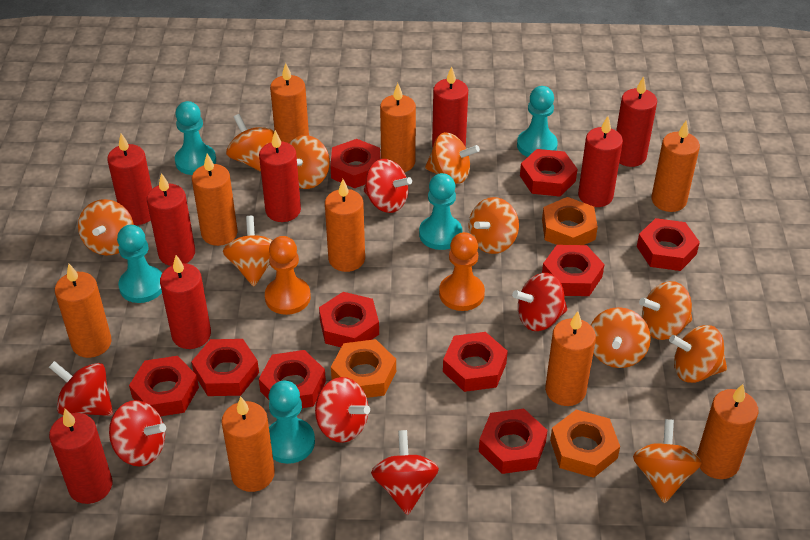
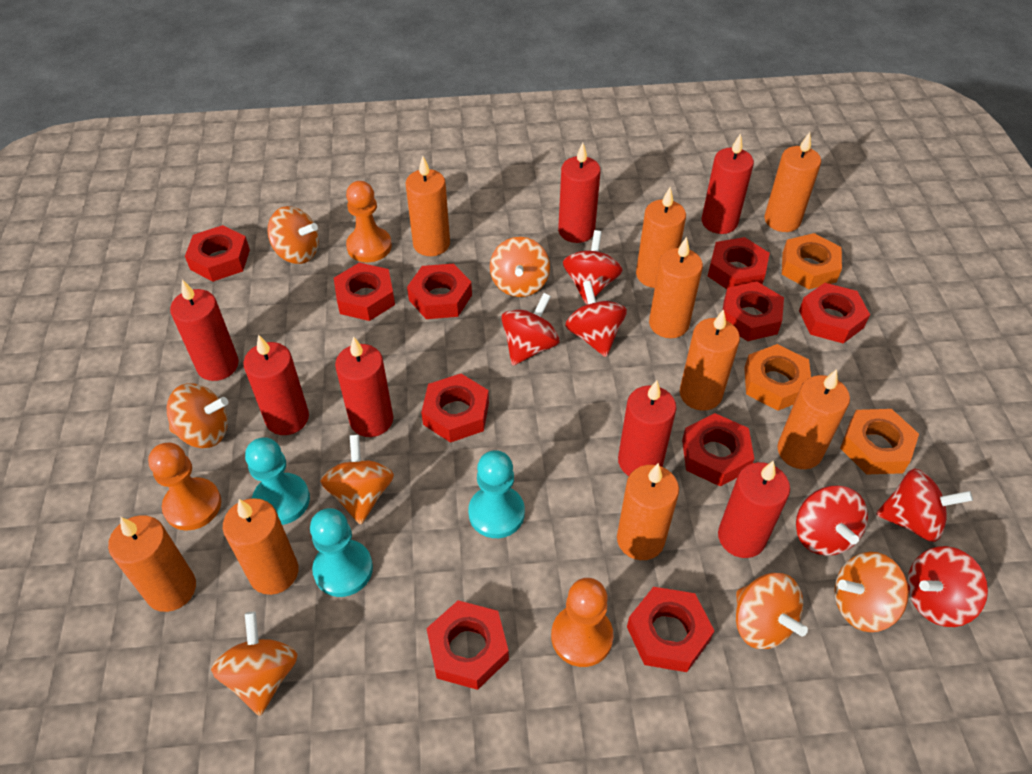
orange pawn: [265,236,311,315] [439,232,485,311] = 2 -> [148,443,221,531] [346,181,392,262] [551,578,614,667] = 3
orange spinning top: [78,199,134,255] [223,216,273,286] [226,114,274,172] [289,135,330,189] [425,132,480,184] [468,197,519,254] [591,307,651,368] [633,419,702,503] [639,281,692,340] [669,325,727,383] = 10 -> [167,383,228,448] [211,612,298,716] [267,206,319,264] [320,435,394,525] [490,237,550,297] [736,573,808,649] [835,552,909,632] = 7
red candle: [49,409,112,504] [107,133,152,225] [147,173,195,266] [160,255,211,349] [259,130,301,222] [432,66,468,147] [578,116,623,207] [616,76,657,167] = 8 -> [170,279,239,381] [243,334,309,435] [335,336,393,437] [558,143,601,243] [618,380,677,476] [702,133,754,234] [718,461,790,558] = 7
turquoise pawn: [117,225,162,303] [175,101,216,175] [269,381,315,464] [419,173,463,250] [517,86,558,157] = 5 -> [245,437,310,525] [310,508,373,597] [468,450,525,538] = 3

